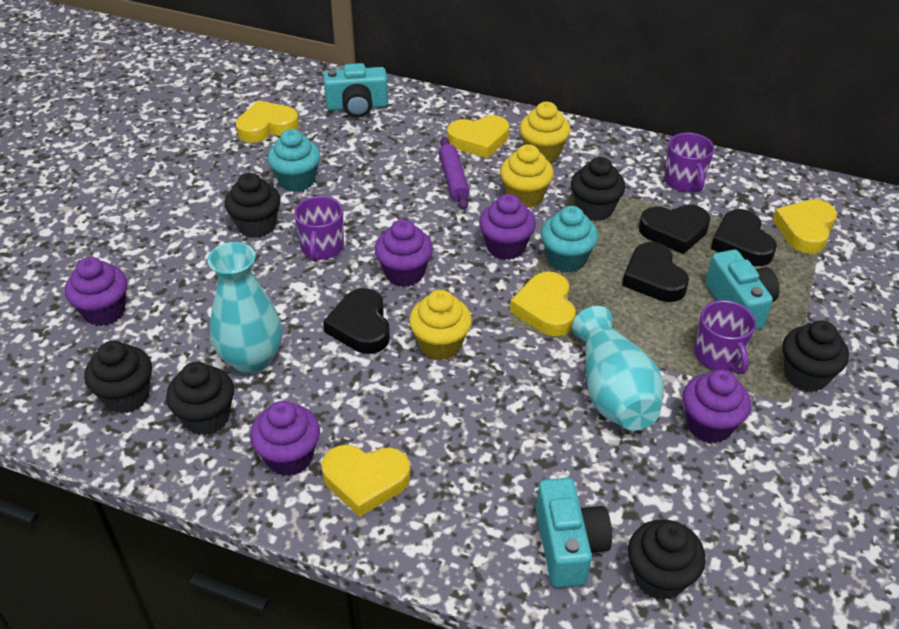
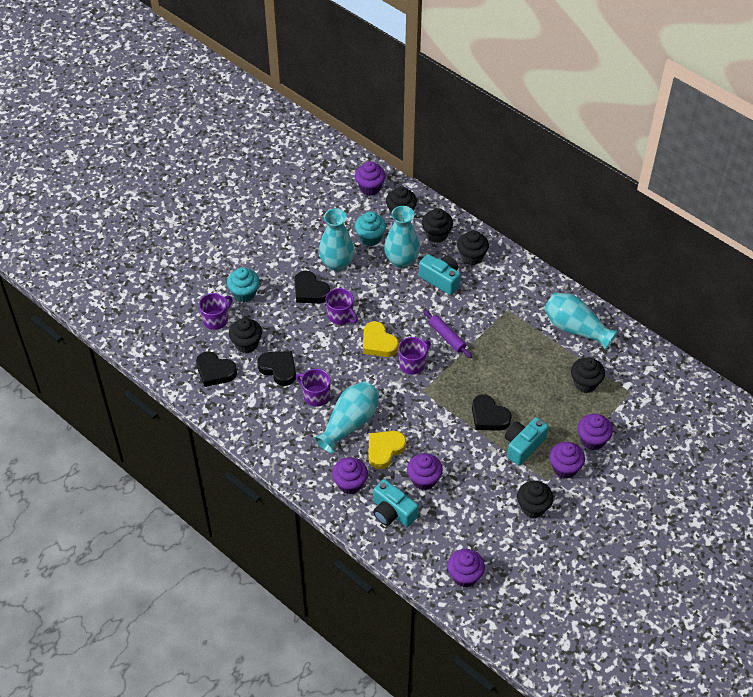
purple cupcake: [65,257,127,326] [250,401,320,476] [375,219,433,287] [479,194,536,260] [683,369,751,443] = 5 -> [332,457,368,494] [355,161,386,196] [407,453,443,490] [447,549,485,587] [549,442,585,479] [578,414,613,450] = 6
purple mug: [294,196,344,262] [664,133,714,192] [694,300,756,374] = 3 -> [199,293,233,330] [296,369,331,407] [326,288,358,325] [398,337,431,374] = 4
turquoise vase: [207,242,282,374] [572,306,664,430] = 2 -> [314,381,379,453] [319,209,354,271] [384,206,420,268] [544,292,618,350] = 4
yellow cupcake: [409,290,472,360] [500,144,554,208] [520,102,571,162] = 3 -> none = 0
yellow heart: [236,100,299,143] [321,445,410,517] [447,115,509,159] [510,272,575,336] [773,199,837,254] = 5 -> [363,321,399,357] [368,431,406,469] = 2

